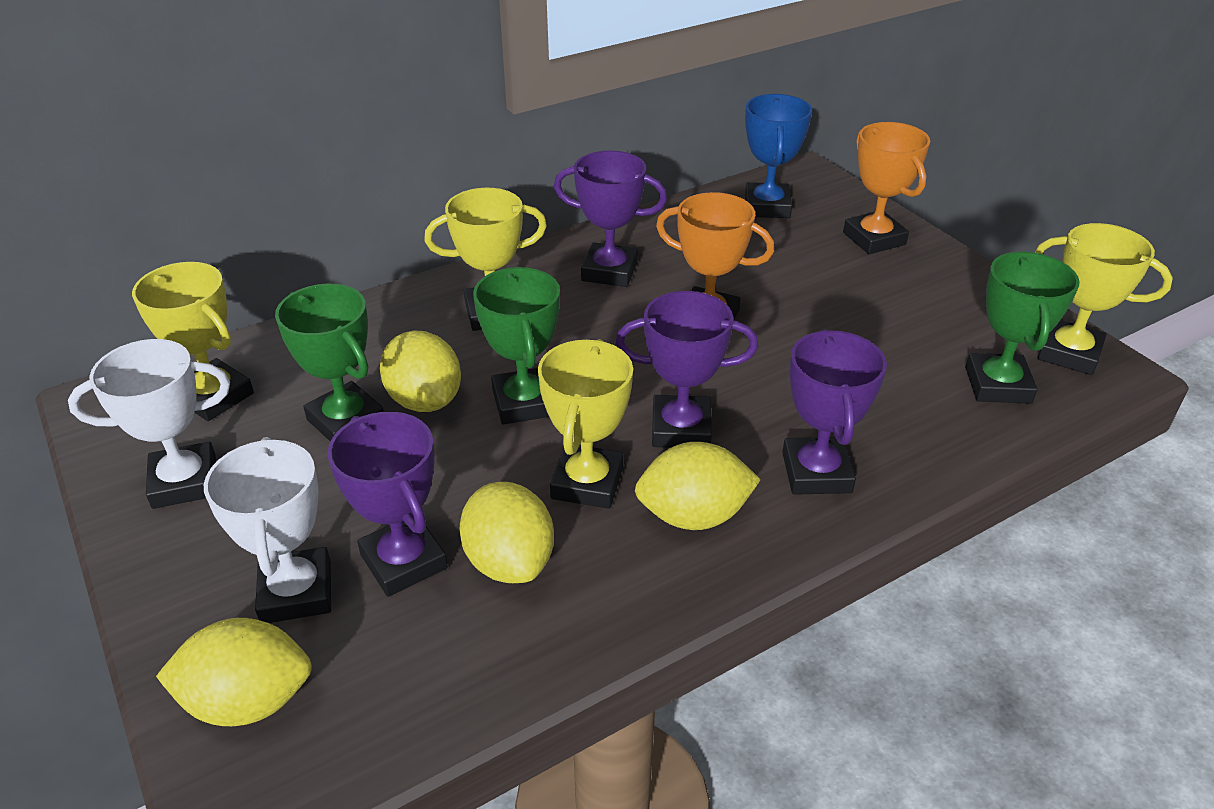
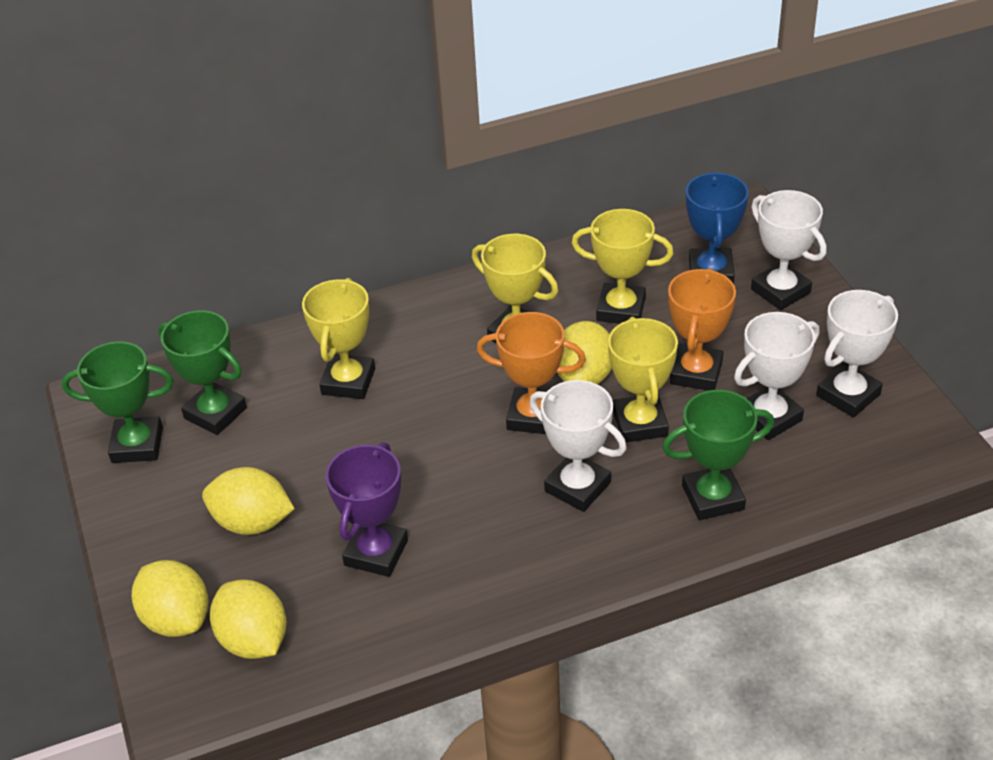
purple trophy: [327,412,448,597] [554,150,667,287] [616,291,758,448] [782,329,887,495] = 4 -> [325,442,408,577] = 1
white trophy: [68,339,230,509] [204,437,331,623] = 2 -> [529,380,626,512] [734,312,819,440] [751,190,827,310] [816,290,898,418] = 4

